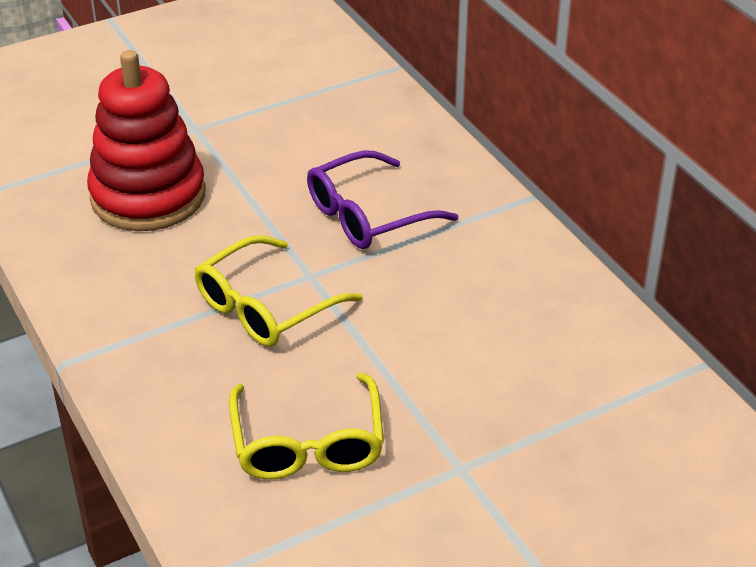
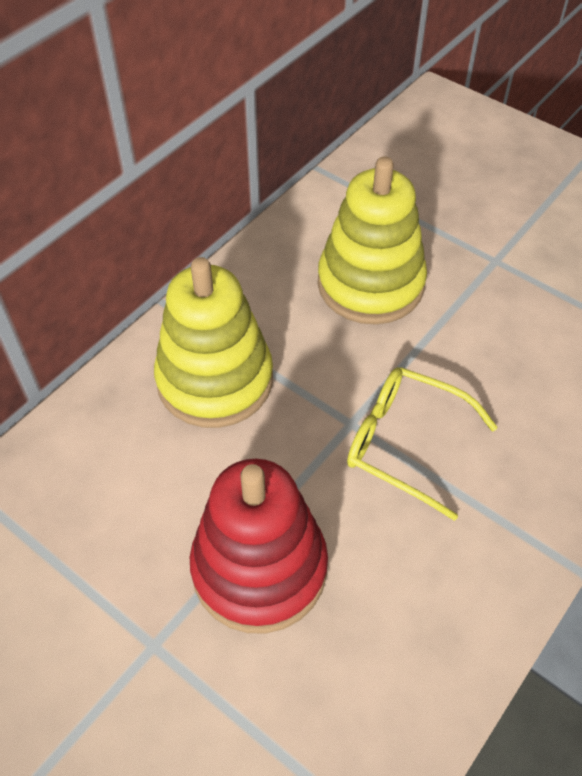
purple glasses: [307,150,458,249] = 1 -> none = 0
yellow glasses: [195,235,363,347] [229,373,384,479] = 2 -> [347,367,498,521] = 1
yellow stacking toy: none = 0 -> [154,257,273,428] [318,156,427,324] = 2

